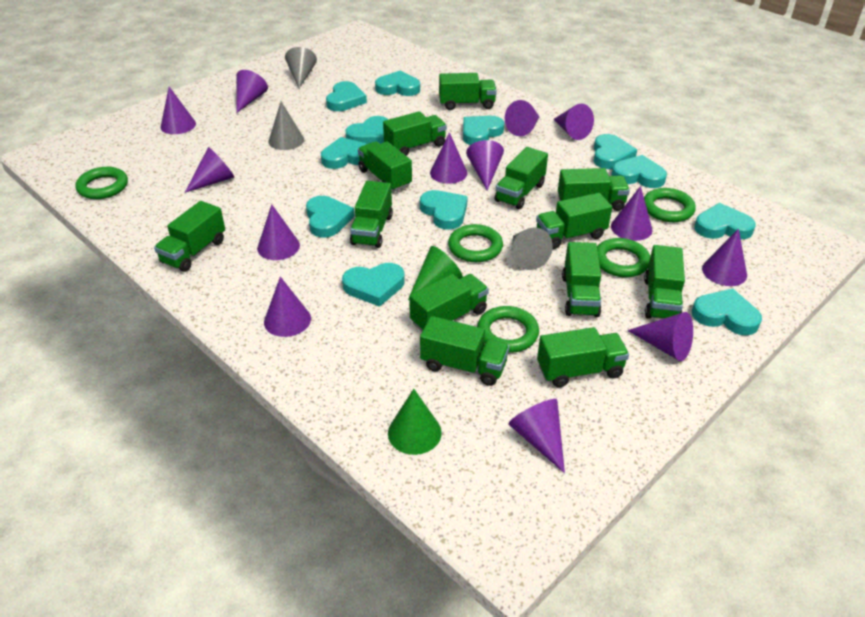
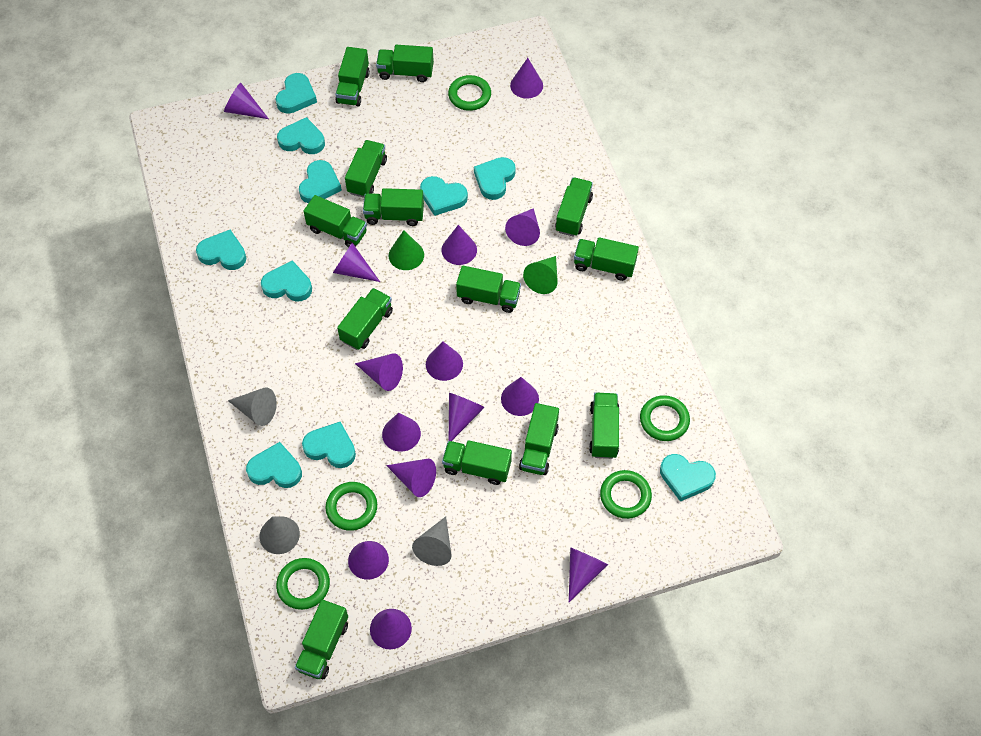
purple cone: [161,87,196,134] [185,147,234,193] [236,70,268,113] [257,204,300,260] [264,277,311,337] [430,132,467,184] [466,140,504,190] [505,100,539,136] [508,399,565,473] [554,104,594,140] [611,186,652,241] [627,312,693,361] [702,229,747,286] = 13 -> [224,83,269,119] [333,243,380,282] [348,541,389,580] [355,353,403,391] [370,609,412,649] [382,413,421,452] [386,459,436,497] [426,341,463,381] [442,225,477,265] [449,393,485,441] [501,377,539,416] [505,208,540,246] [510,58,543,99] [569,547,608,602] = 14
turquoise heart: [306,196,355,238] [321,137,366,169] [326,81,367,111] [342,263,405,307] [345,116,388,144] [375,71,420,96] [420,190,468,230] [463,116,504,145] [594,134,637,169] [611,155,667,188] [692,288,762,335] [694,203,756,239] = 12 -> [196,230,246,270] [246,442,302,488] [261,260,312,302] [276,73,317,114] [277,117,325,154] [299,160,342,203] [302,422,356,468] [420,176,468,216] [474,157,516,200] [660,454,716,502] = 10

